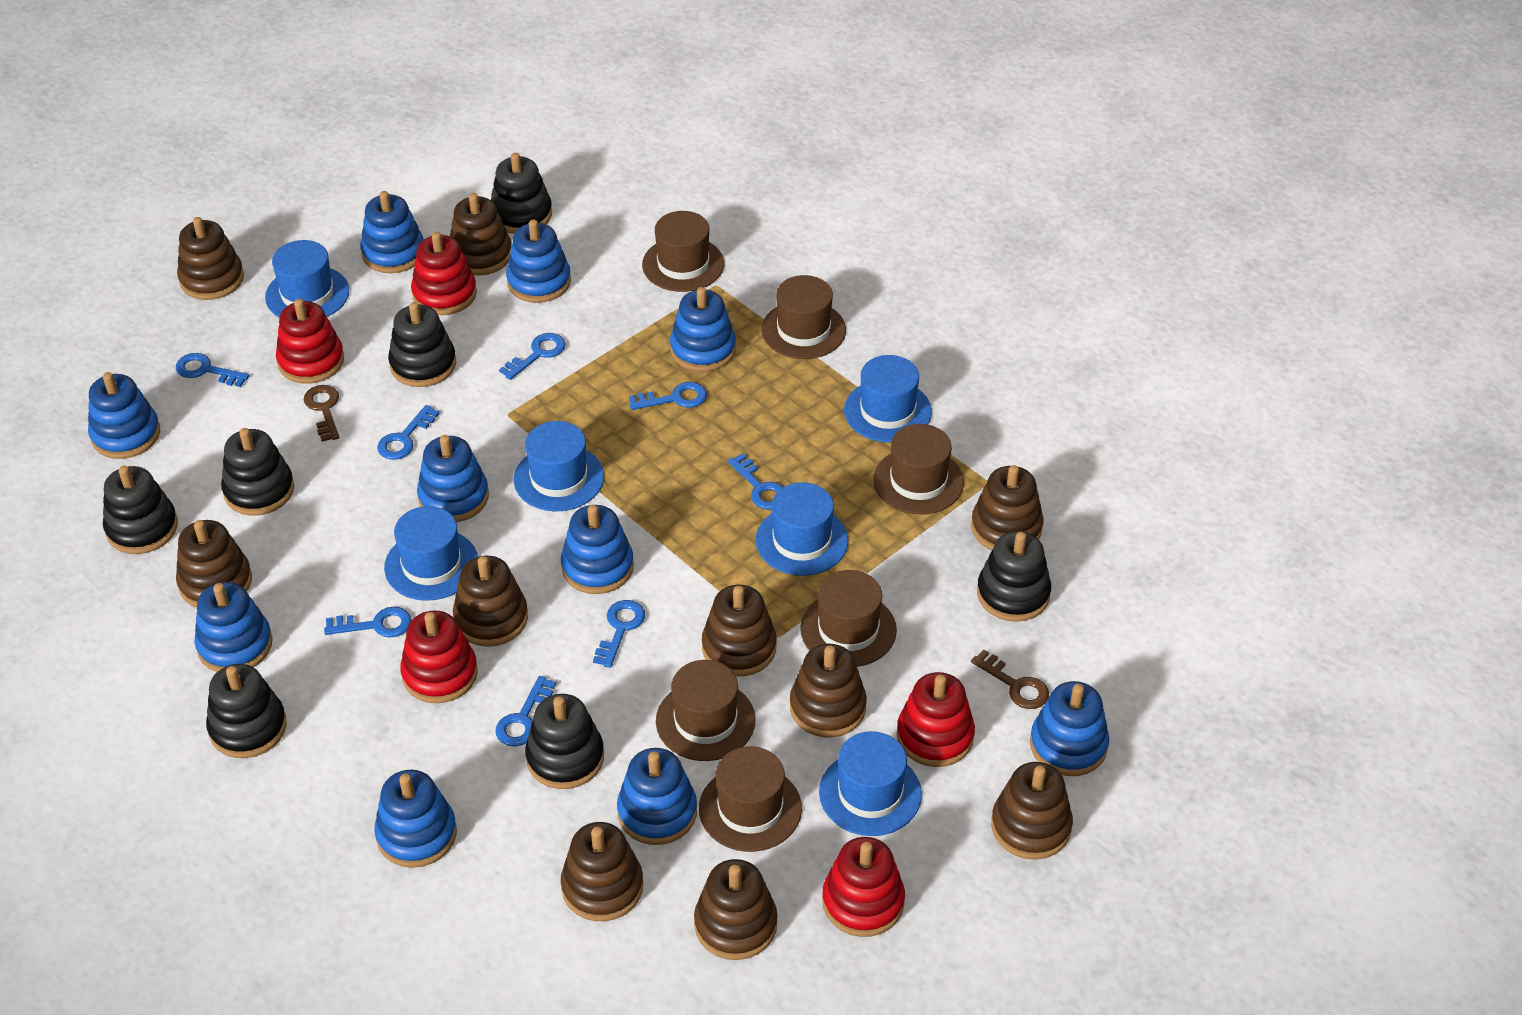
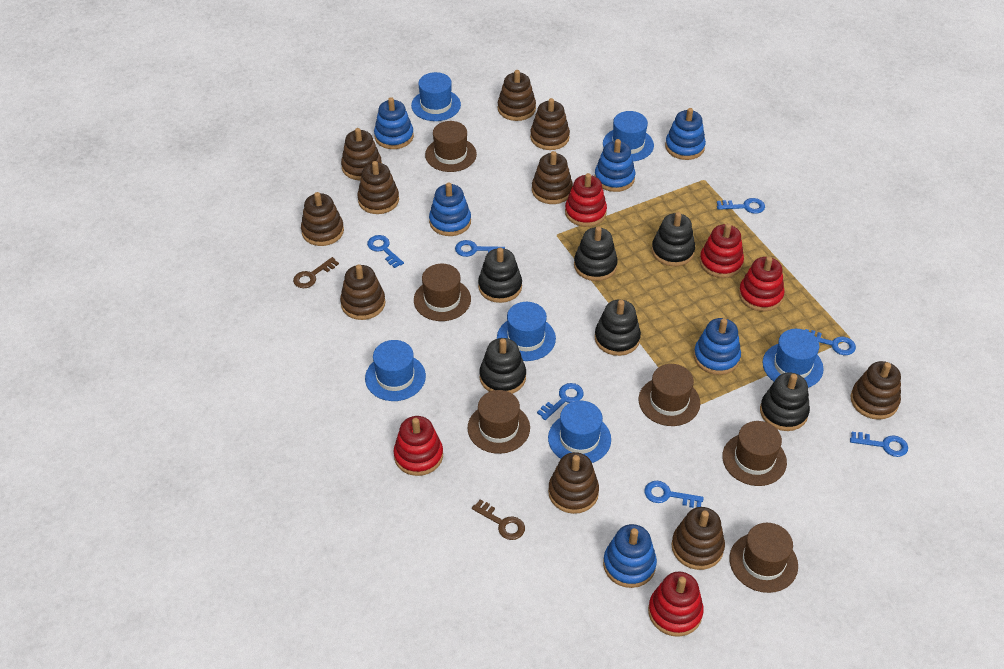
black stacking toy: [103,466,178,554] [206,664,287,758] [221,428,294,516] [388,302,456,387] [491,153,552,234] [525,694,604,789] [977,531,1051,622] = 7 -> [478,248,522,303] [479,338,526,394] [574,226,618,281] [595,299,641,356] [652,212,695,266] [760,372,810,431] = 6
blue key: [176,353,249,387] [324,607,412,638] [377,405,440,460] [495,676,556,747] [499,333,565,380] [593,600,645,668] [629,382,707,410] [728,453,783,510] = 8 -> [367,235,404,268] [455,240,505,257] [537,383,584,420] [644,481,704,508] [717,198,765,214] [805,329,856,355] [850,432,908,457] = 7
blue stacking toy: [88,372,160,459] [194,582,273,672] [360,191,424,273] [374,770,457,868] [417,435,489,522] [506,220,571,303] [561,505,634,594] [617,748,697,845] [670,287,736,372] [1030,681,1109,776] = 10 -> [374,97,414,149] [429,182,471,236] [595,139,635,192] [603,524,657,588] [665,108,706,160] [694,318,741,375] = 6

